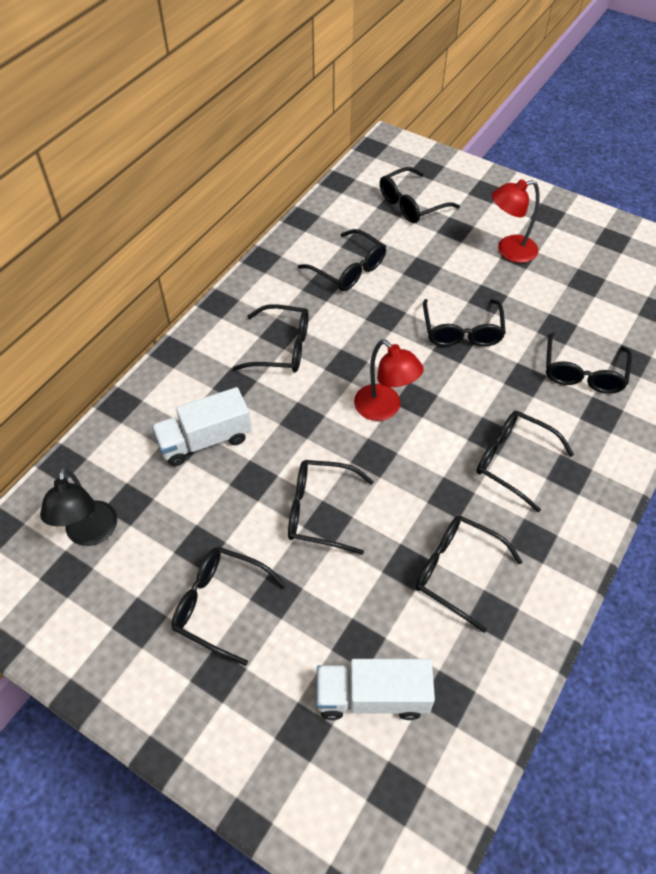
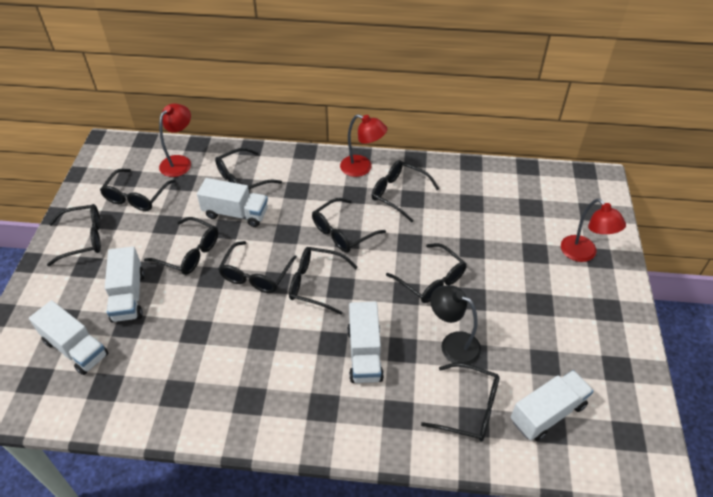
black glasses: [171,547,286,666] [233,304,309,372] [288,460,374,555] [298,229,386,291] [380,167,460,223] [416,516,523,633] [423,299,506,347] [476,410,574,512] [546,332,632,394] = 9 -> [47,204,101,266] [100,169,175,211] [144,217,218,275] [215,148,282,189] [218,241,297,293] [289,247,358,315] [312,198,386,253] [372,160,439,222] [386,243,467,303] [421,363,500,441] = 10
red lamp: [354,339,424,421] [492,179,540,263] = 2 -> [159,103,191,177] [340,114,387,177] [561,198,626,262] = 3
white truck: [152,387,252,466] [317,659,435,720] = 2 -> [29,300,108,375] [105,246,144,323] [197,178,268,227] [347,302,384,383] [511,370,594,441] = 5

